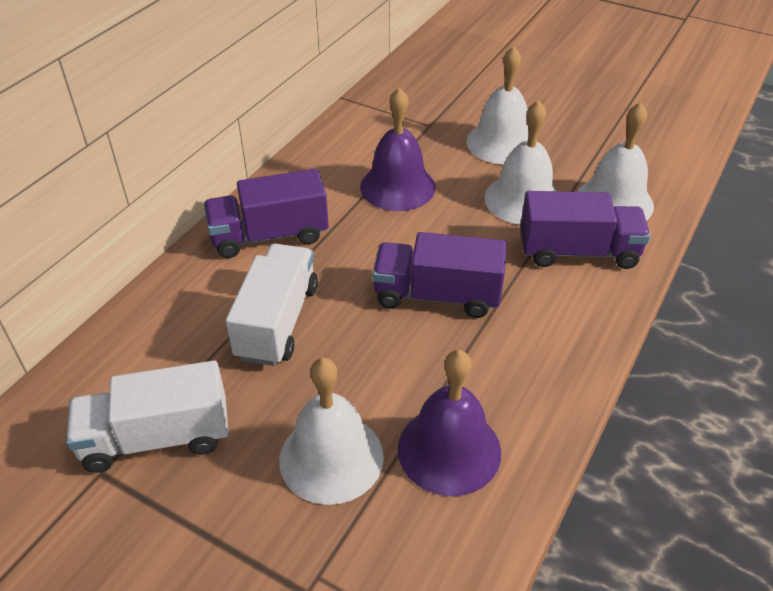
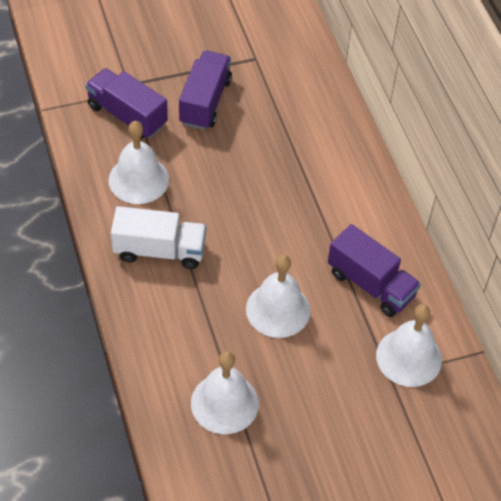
purple bell: [360,88,435,211] [398,350,501,496] = 2 -> none = 0
white truck: [66,361,229,473] [226,244,318,366] = 2 -> [111,206,206,269] = 1

